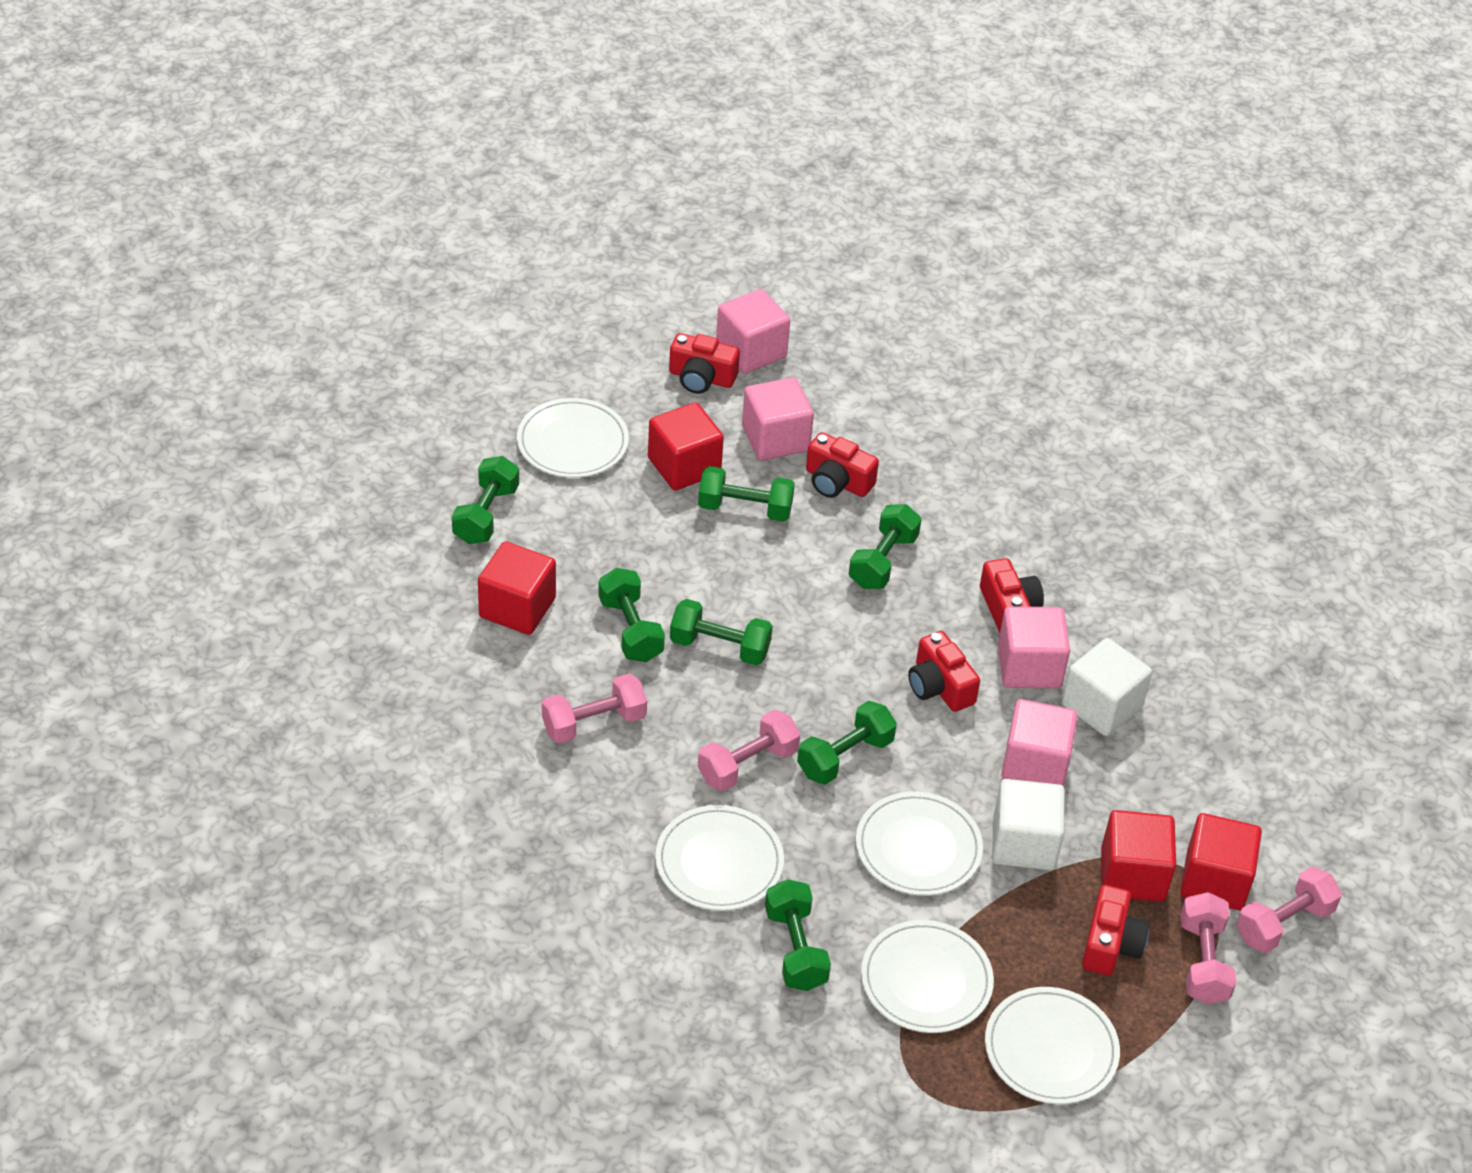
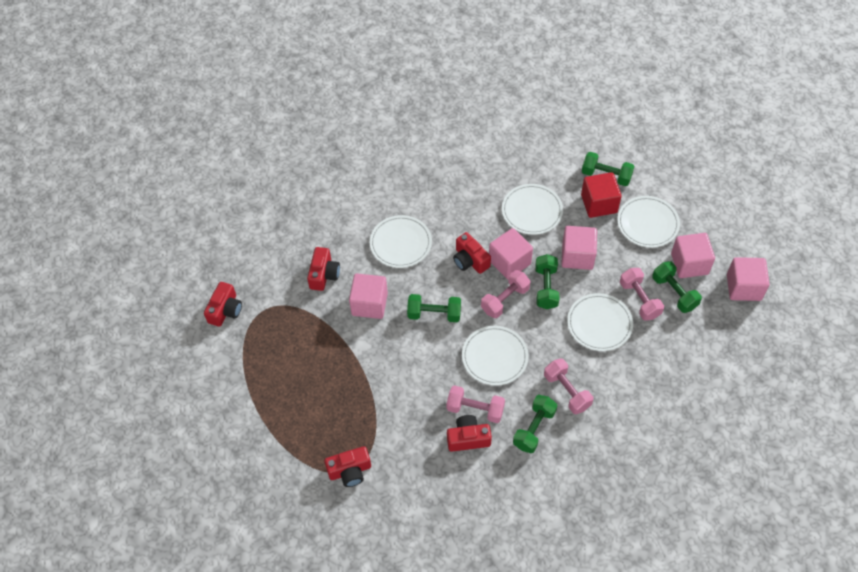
green dumbbell: [452,456,519,544] [598,568,665,662] [670,599,773,665] [698,466,795,522] [765,879,831,991] [797,701,897,785] [849,504,922,589] = 7 -> [407,294,461,322] [513,395,557,453] [535,254,559,309] [582,152,634,186] [652,261,702,313] = 5
pink cube: [716,289,790,374] [742,377,814,461] [998,606,1070,688] [1001,699,1078,787] = 4 -> [349,273,388,319] [489,228,533,280] [561,226,597,270] [671,233,715,278] [727,257,770,301] = 5
red cube: [478,541,556,635] [648,402,724,491] [1101,810,1176,902] [1180,813,1262,910] = 4 -> [581,172,622,218] = 1
white cube: [992,779,1065,870] [1062,638,1152,736] = 2 -> none = 0

